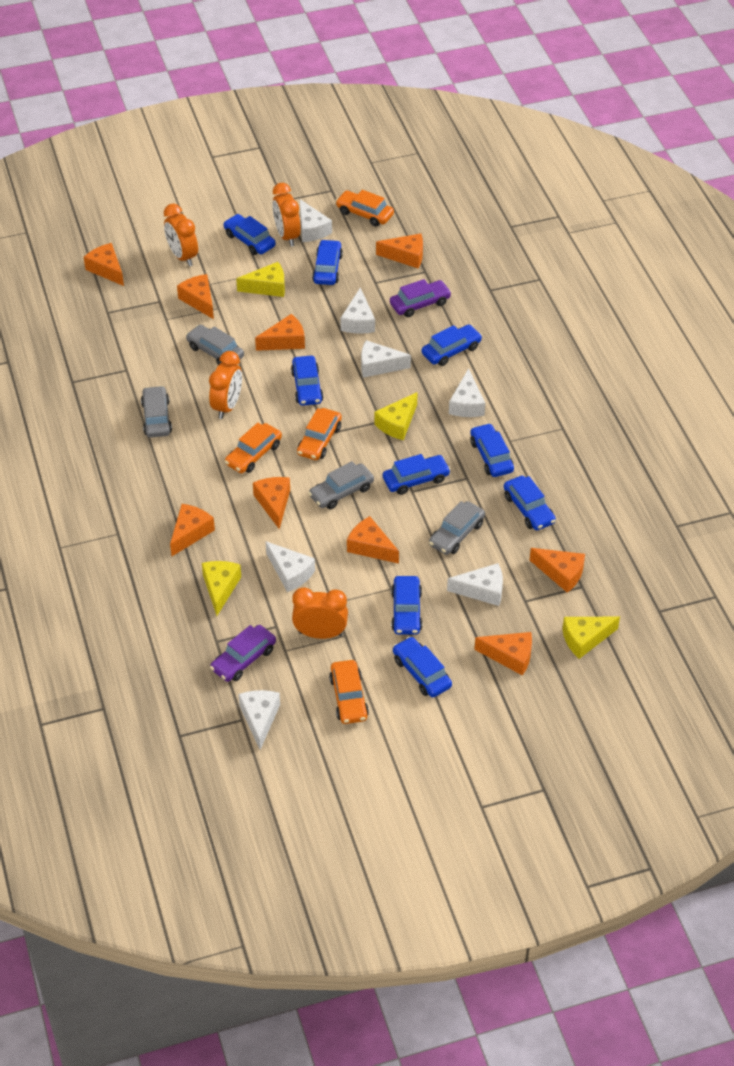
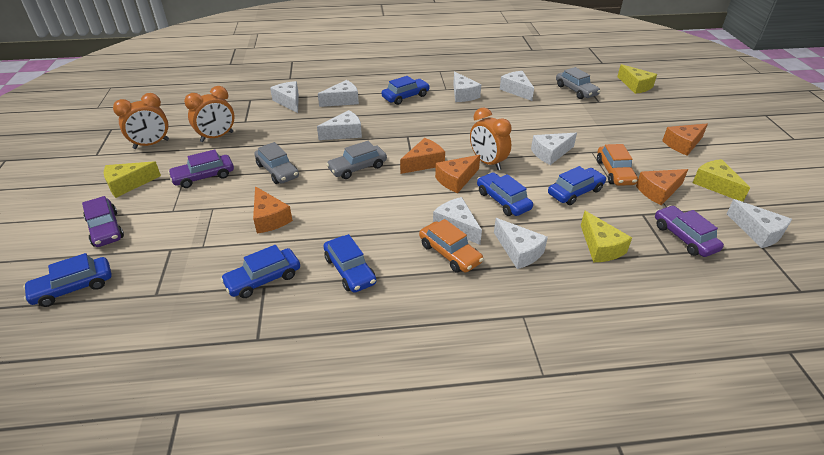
blue car: [223,214,276,255] [291,356,323,406] [312,239,343,285] [383,454,451,495] [391,576,423,635] [393,636,452,698] [422,324,482,366] [470,423,514,477] [504,476,556,530] = 9 -> [23,253,112,307] [221,245,300,298] [324,234,376,293] [382,76,430,105] [477,172,533,216] [548,166,606,205] = 6
grey car: [141,386,172,438] [186,325,244,365] [308,461,374,509] [429,501,485,555] = 4 -> [254,142,299,184] [326,141,387,179] [556,67,600,99] = 3
orange car: [225,423,282,473] [297,408,342,460] [329,660,369,724] [336,190,394,227] = 4 -> [419,219,484,273] [597,144,638,186] = 2
orange cheese: [84,243,124,286] [170,504,215,556] [177,274,214,319] [253,477,290,529] [255,314,305,351] [347,516,399,564] [376,234,423,268] [475,632,532,676] [530,548,585,593] = 9 -> [253,186,293,233] [400,138,445,174] [435,155,480,193] [636,169,688,205] [662,123,708,156] = 5
orange clock: [164,204,198,266] [209,351,242,419] [272,183,301,247] [292,588,348,639] = 4 -> [113,93,169,149] [184,86,235,142] [470,108,512,170] = 3
purple car: [210,625,276,682] [390,279,452,317] = 2 -> [82,196,124,247] [168,149,234,188] [655,205,724,257] = 3
white cheese: [238,690,280,750] [266,541,315,592] [300,199,332,242] [341,287,375,334] [361,340,411,378] [447,563,503,606] [449,368,485,417] = 7 -> [270,81,299,113] [317,110,362,140] [318,80,359,107] [433,197,482,245] [453,71,481,102] [494,218,548,269] [500,71,534,101] [531,133,577,165] [726,199,792,248] = 9

